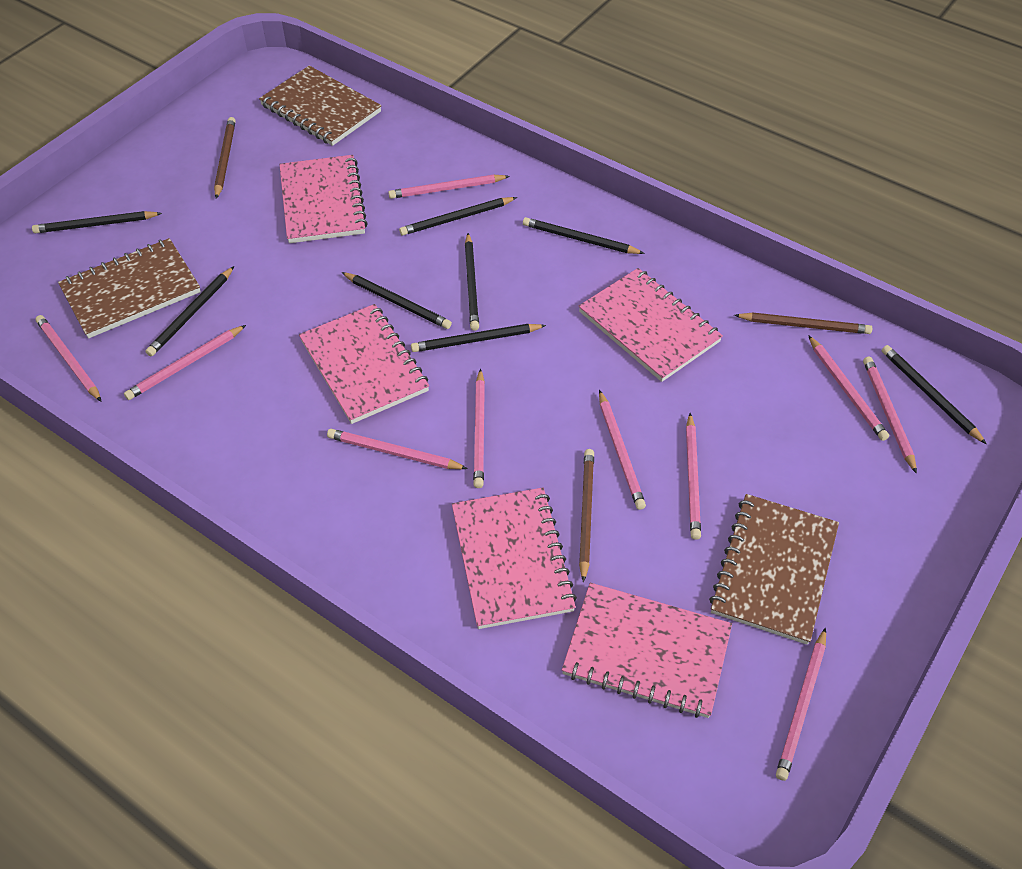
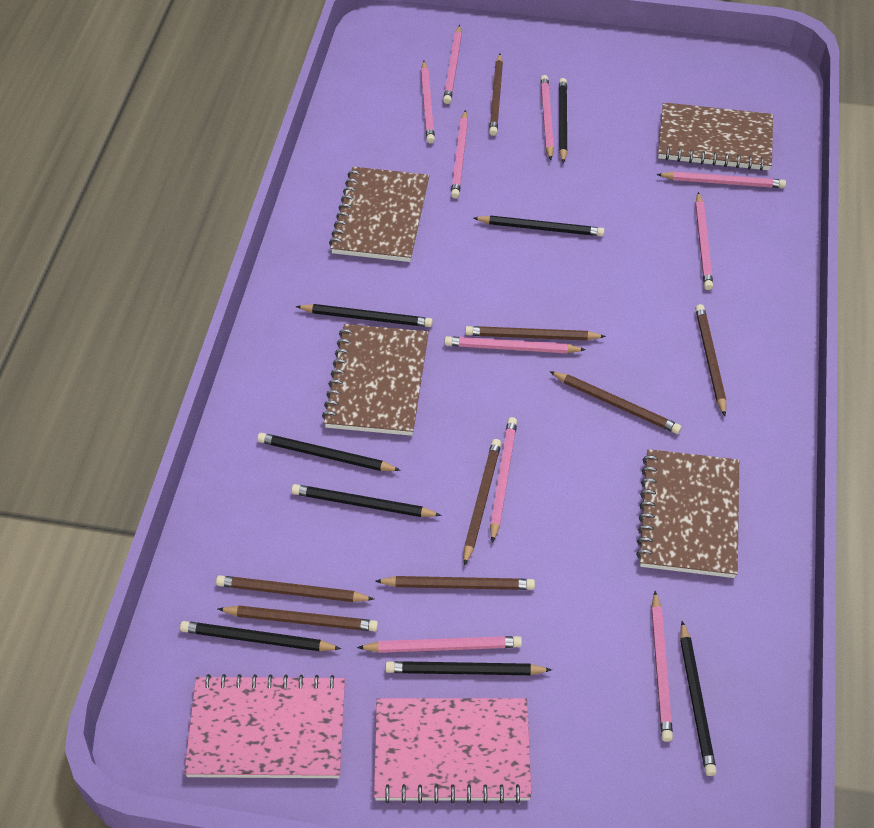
brown notebook: [58,238,201,338] [259,66,381,146] [709,494,839,645] = 3 -> [322,324,429,436] [329,167,429,262] [636,449,739,578] [658,102,773,171] = 4
brown pencil: [214,117,236,199] [579,449,594,583] [734,312,872,334] = 3 -> [216,575,374,602] [218,606,378,631] [375,576,535,590] [464,439,501,566] [465,326,606,340] [489,54,503,136] [549,371,682,434] [695,304,726,416] = 8
pink notebook: [279,155,368,243] [299,304,429,424] [452,488,577,629] [562,583,732,718] [578,268,723,382] = 5 -> [184,674,345,778] [374,698,532,804] = 2

